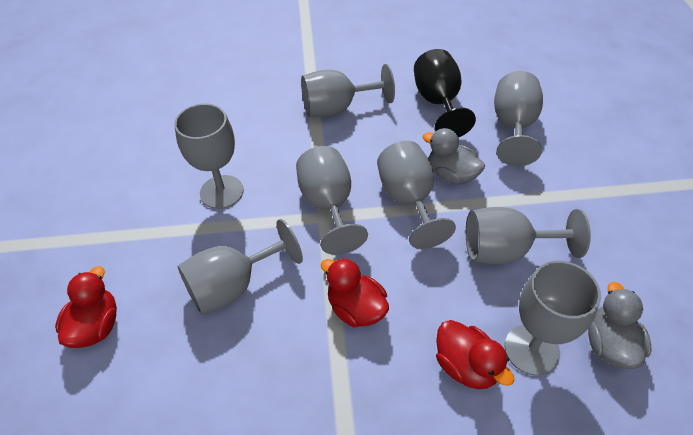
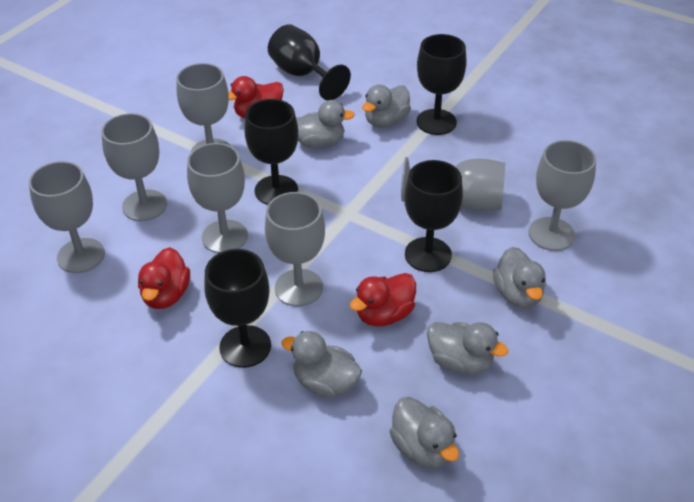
black goblet: [414,49,476,137] = 1 -> [204,249,271,368] [244,99,298,205] [268,24,351,100] [404,160,463,272] [416,34,467,135] = 5
grey duck: [422,128,485,185] [588,282,651,369] = 2 -> [281,331,362,398] [296,100,355,148] [362,85,411,128] [390,397,459,468] [427,322,508,375] [493,247,546,308] = 6
grey goblet: [174,104,244,209] [177,219,303,315] [296,146,368,255] [301,64,395,117] [377,141,456,249] [466,207,591,264] [494,71,543,166] [505,261,601,375] = 8 -> [29,161,105,273] [101,113,167,221] [176,63,231,153] [187,143,248,253] [265,192,325,306] [401,157,505,211] [529,140,596,251] = 7

